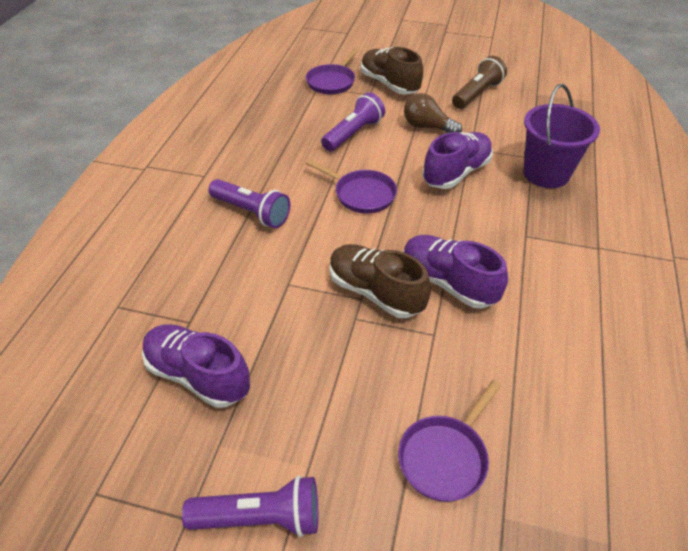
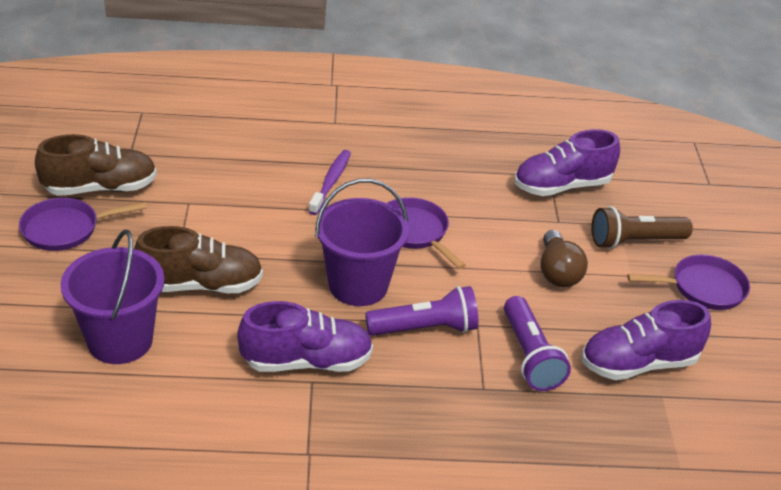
purple bucket: [523,84,600,188] = 1 -> [60,229,164,364] [315,179,409,306] = 2
purple flashlight: [182,475,318,537] [208,179,290,228] [321,92,385,152] = 3 -> [365,286,478,336] [504,296,571,391] = 2
purple toothbrush: none = 0 -> [308,150,351,215] = 1

